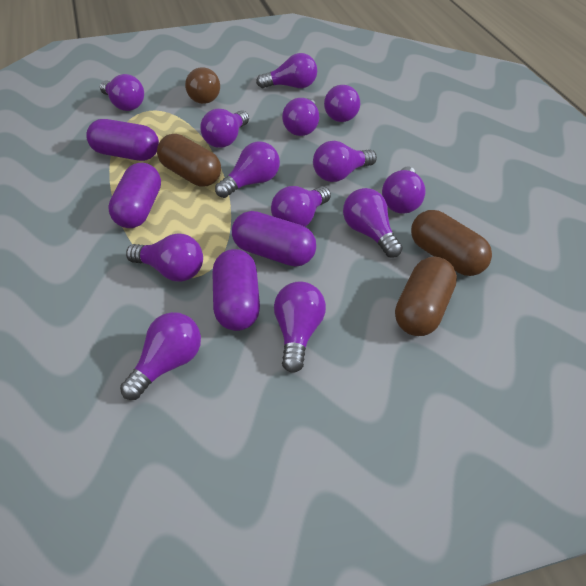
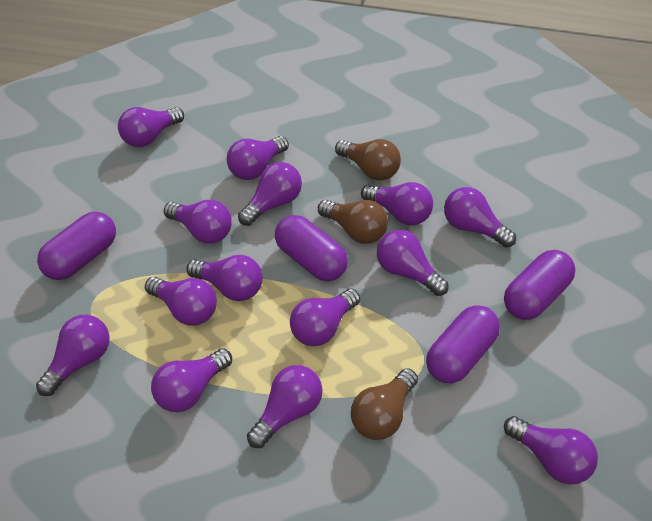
brown capsule: [157,134,221,187] [395,257,457,336] [411,210,492,276] = 3 -> none = 0
brown light bulb: [185,67,220,104] = 1 -> [318,200,388,244] [335,139,401,181] [351,368,418,440] = 3
purple light bulb: [100,74,144,111] [120,312,201,400] [126,233,203,282] [200,109,249,148] [215,142,280,198] [256,53,317,88] [271,186,331,227] [274,281,326,373] [282,98,319,136] [313,141,377,182] [324,85,360,122] [343,188,403,258] [382,167,426,214] = 13 -> [36,315,110,396] [118,107,184,147] [145,277,217,326] [151,348,232,412] [164,200,232,244] [187,255,263,301] [227,136,289,180] [238,162,302,226] [247,365,322,448] [290,288,360,346] [361,182,433,225] [377,230,449,296] [444,187,516,247] [504,416,598,485] = 14

